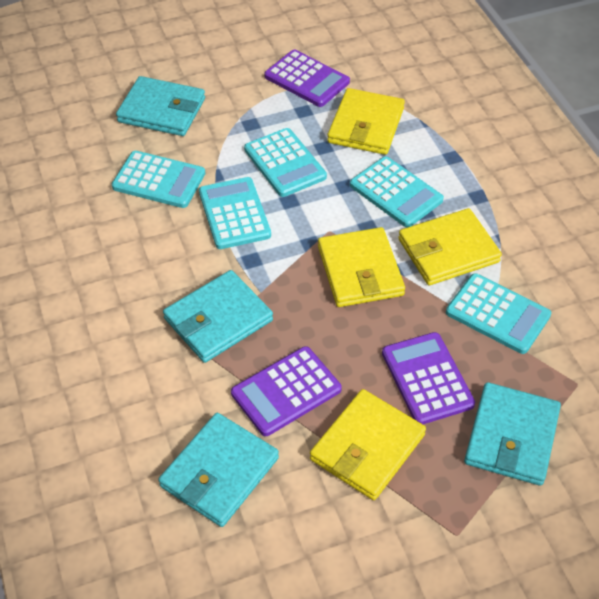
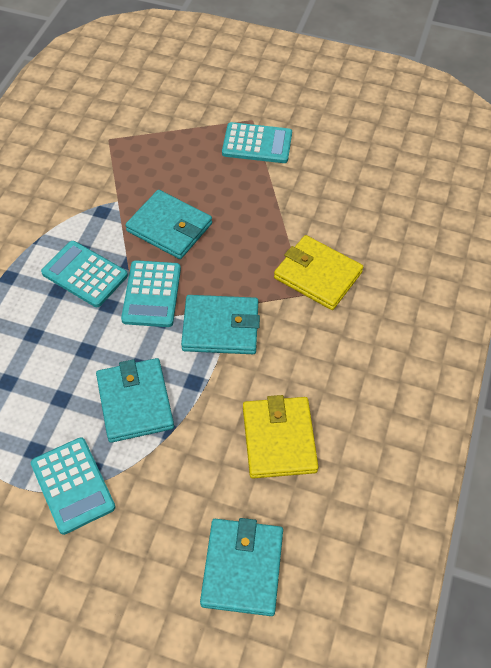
purple calculator: [231,346,342,436] [264,50,350,107] [382,332,475,424] = 3 -> none = 0
turquoise calculator: [112,151,205,208] [199,177,271,249] [244,128,327,197] [350,156,444,228] [446,273,551,354] = 5 -> [31,437,115,535] [41,241,128,307] [121,260,181,327] [222,122,292,163] = 4
yellow wallet: [310,389,426,500] [318,227,405,307] [327,88,405,155] [398,208,502,285] = 4 -> [243,395,318,479] [274,235,363,310] = 2

